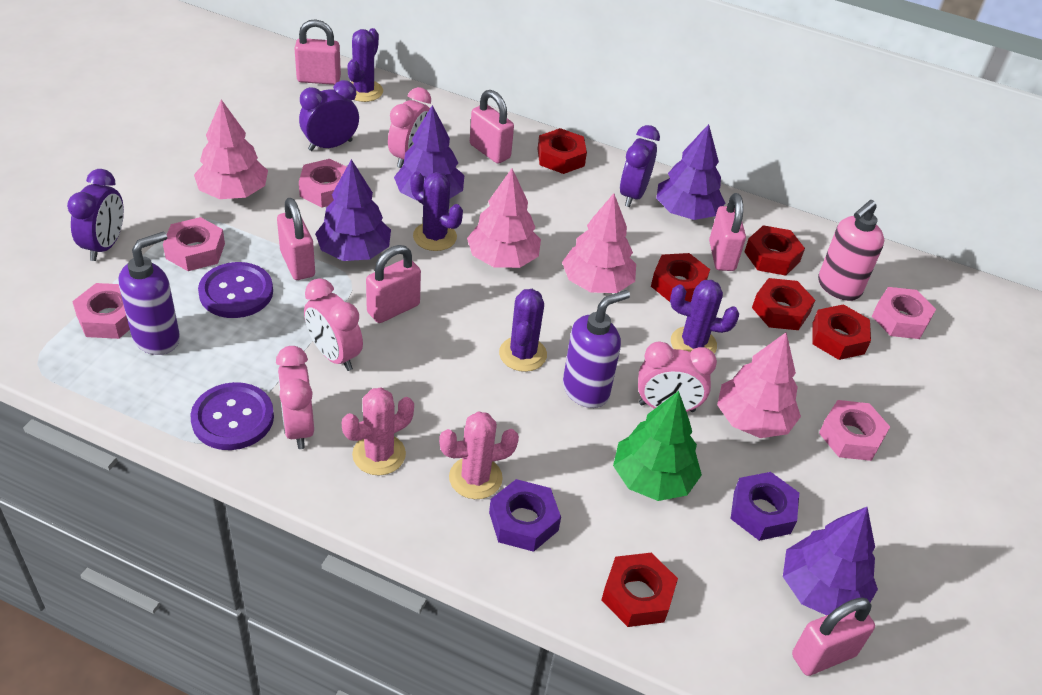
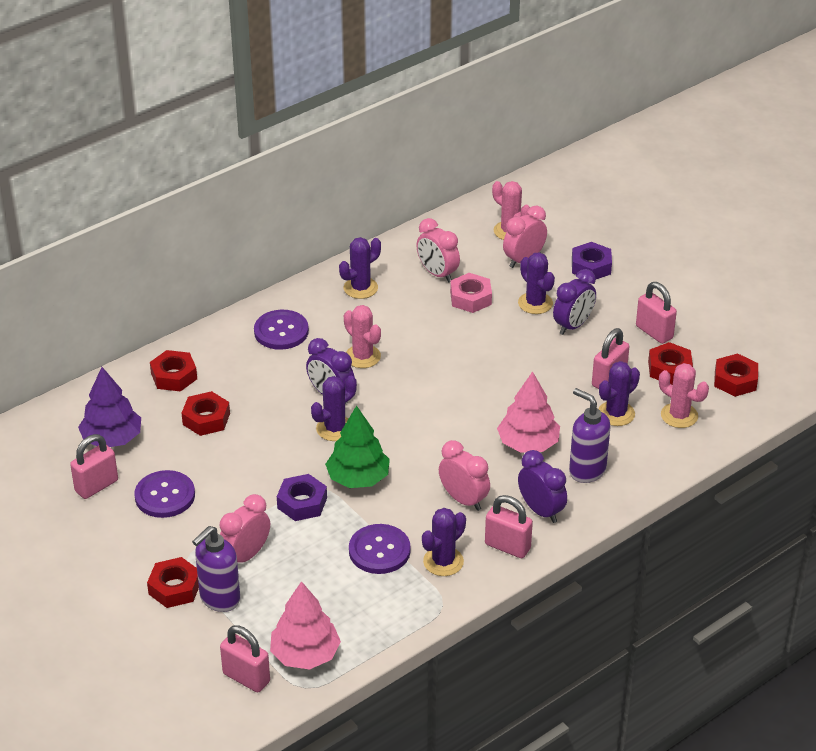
pink cactus: [342,387,414,475] [439,411,519,499] = 2 -> [344,305,381,368] [492,181,530,240] [659,363,709,428] = 3
pink nut: [72,283,130,339] [163,217,225,271] [299,159,347,208] [819,400,890,461] [872,287,936,339] = 5 -> [450,273,492,313] = 1
pink padlock: [277,198,315,280] [295,19,341,85] [366,245,421,323] [470,90,514,164] [709,193,746,271] [792,598,875,676] = 6 -> [70,434,118,499] [220,625,270,693] [485,495,533,558] [592,328,629,389] [636,282,677,344] = 5
pink soap dispenser: [818,200,884,301] = 1 -> none = 0
pink tree: [194,100,268,199] [467,168,541,268] [562,193,636,293] [717,333,801,438] = 4 -> [270,581,341,669] [497,371,560,453] = 2
purple button: [190,382,274,450] [198,262,273,318] = 2 -> [135,470,195,518] [254,310,309,350] [349,524,410,574] = 3
purple cactus: [347,28,383,102] [410,171,463,251] [499,289,547,372] [670,280,739,353] = 4 -> [311,376,357,441] [339,237,381,299] [422,508,466,576] [518,252,555,314] [598,361,640,426] = 5
purple tree: [315,159,391,261] [394,105,464,200] [656,124,725,220] [783,507,878,615] = 4 -> [78,367,141,447] = 1
red nut: [537,128,587,174] [602,553,678,627] [651,253,710,302] [744,225,805,276] [752,278,815,330] [812,304,871,360] = 6 -> [147,557,199,608] [150,350,197,392] [182,391,230,436] [648,342,693,385] [714,353,758,397] = 5

